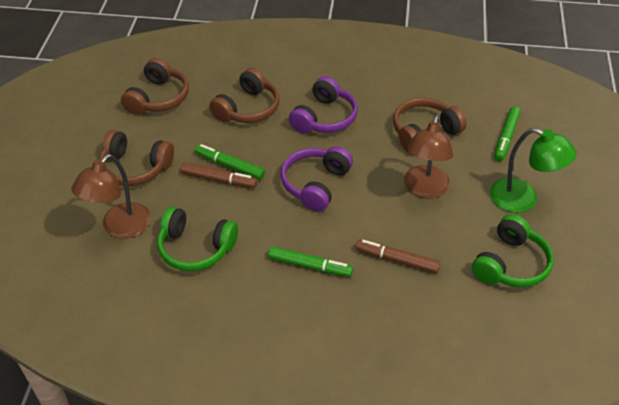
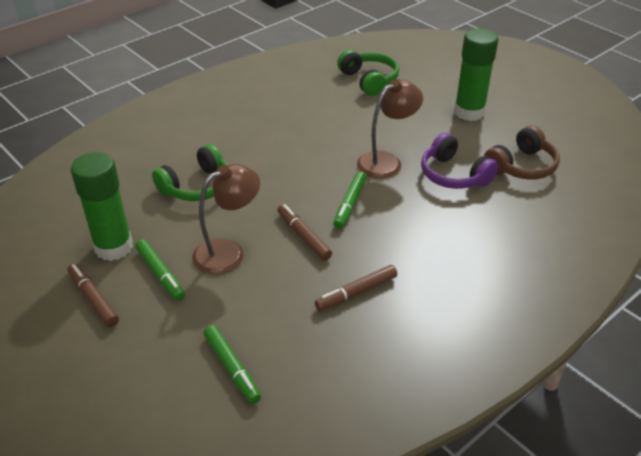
brown headphones: [99,130,174,186] [121,58,189,115] [209,68,280,123] [393,98,466,153] = 4 -> [484,126,560,180] = 1
brown marker: [181,162,257,188] [356,240,440,273] = 2 -> [68,264,119,327] [278,204,332,261] [315,265,397,311] = 3
green glue stick: none = 0 -> [71,152,133,261] [454,28,498,121] = 2
green lamp: [490,128,577,213] = 1 -> none = 0
purple headphones: [280,146,353,212] [289,76,358,133] = 2 -> [421,133,498,189] = 1

